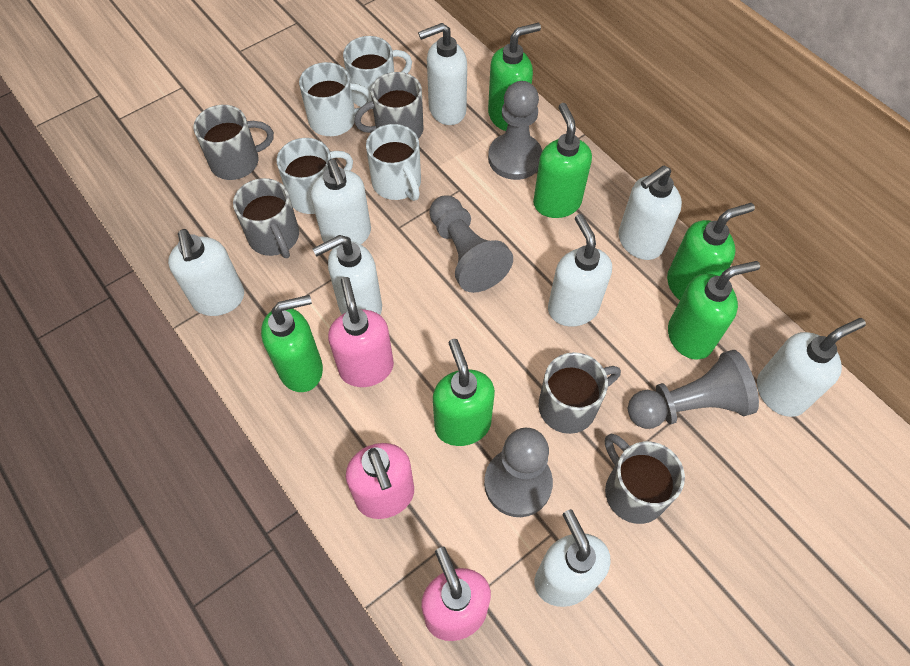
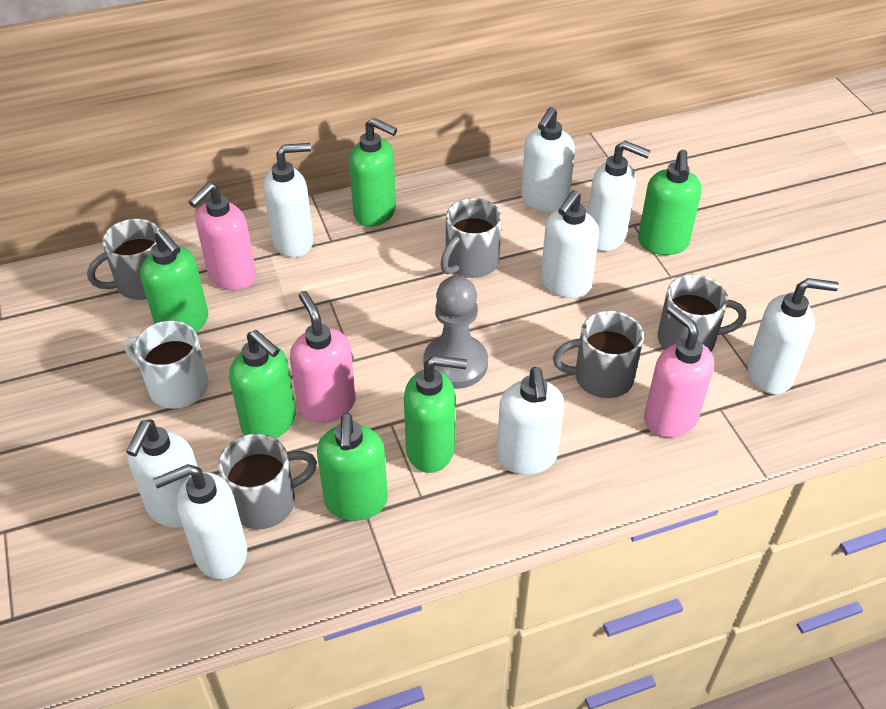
grey pawn: [429,196,513,293] [484,428,553,517] [488,81,542,180] [628,350,759,429] = 4 -> [423,276,488,389] = 1
white mug: [277,138,353,214] [299,62,372,136] [343,36,412,109] [366,124,421,201] = 4 -> [124,320,208,409] = 1

